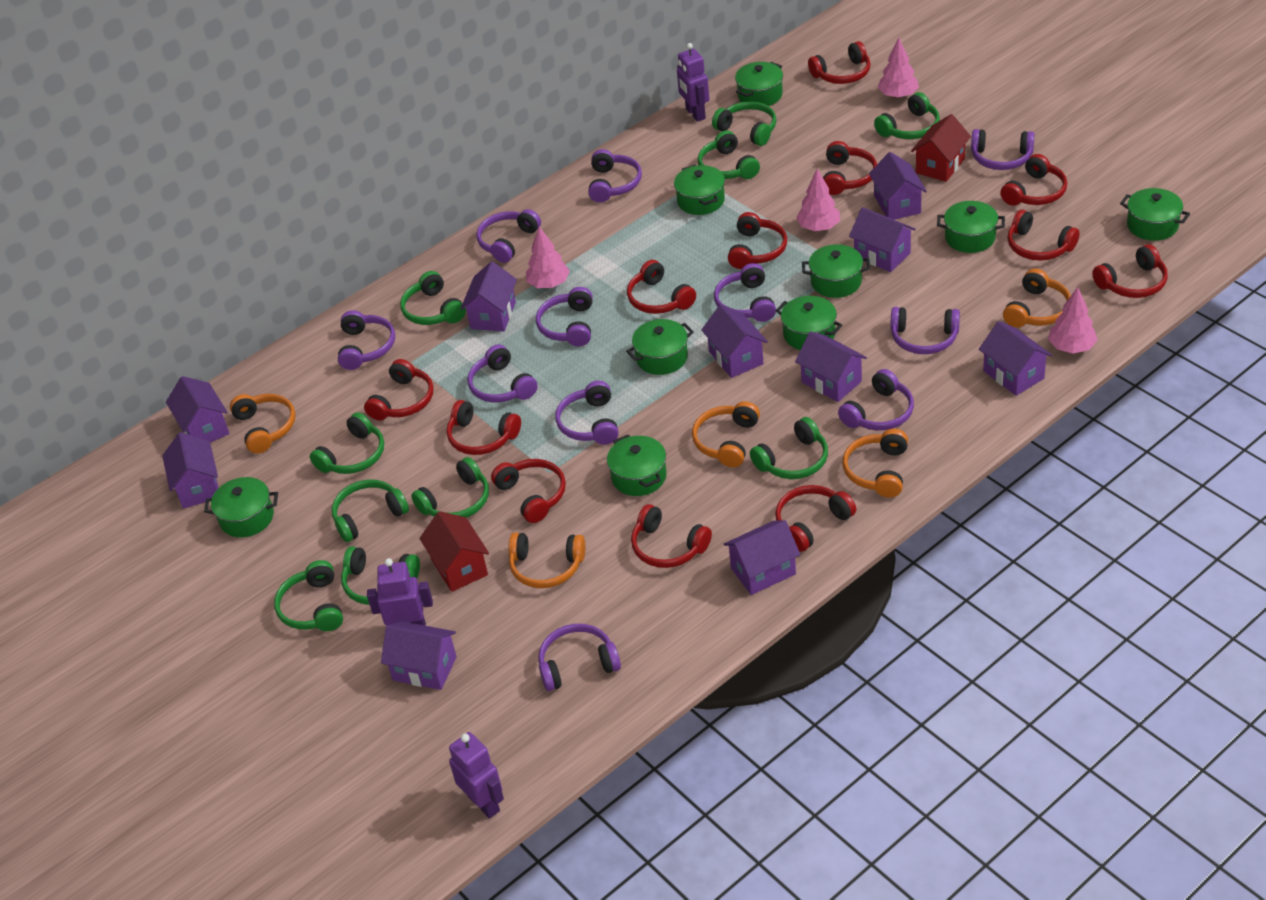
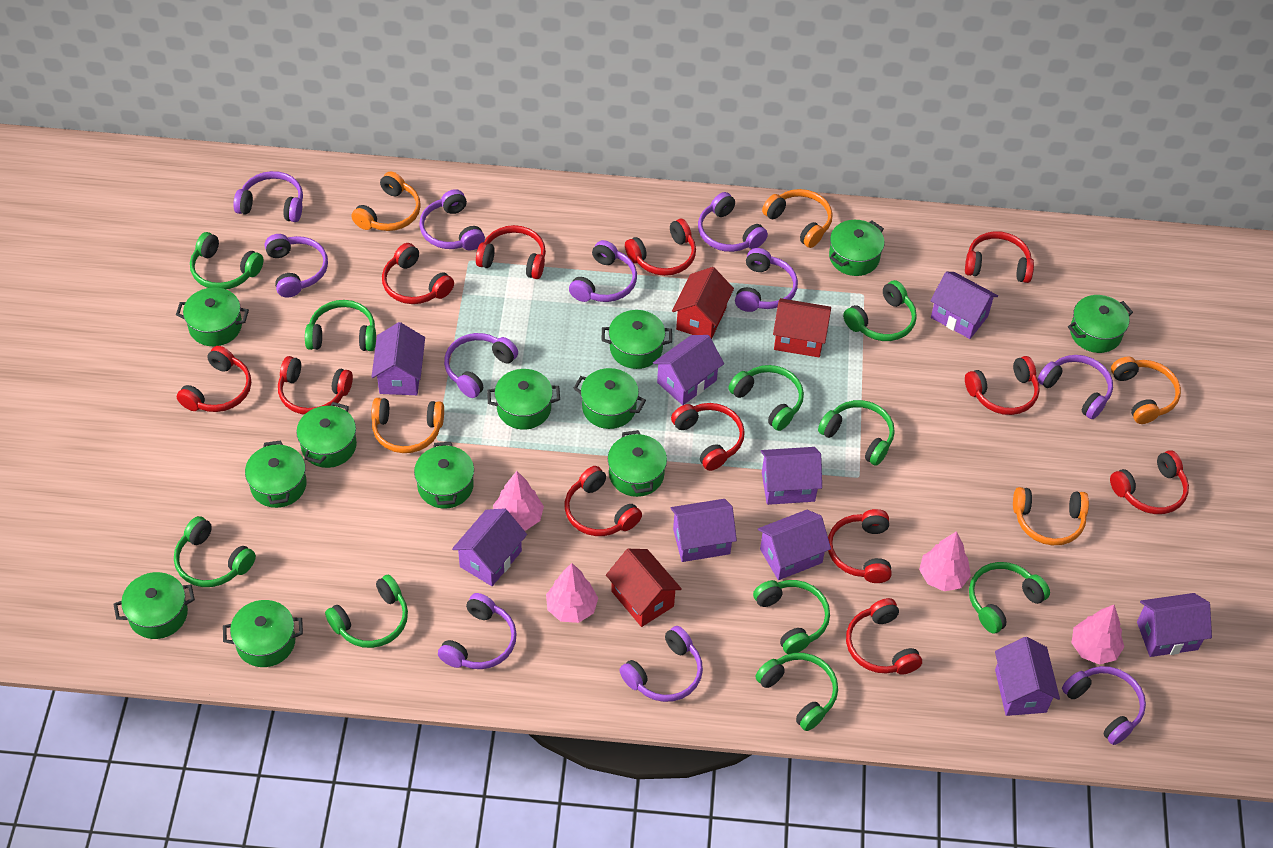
green pot: [204,477,278,538] [607,434,667,496] [626,319,694,375] [674,165,725,215] [735,62,783,106] [776,296,842,350] [802,244,870,298] [937,201,1005,253] [1120,188,1190,241] = 9 -> [113,572,195,639] [176,287,249,346] [223,600,303,667] [245,440,307,508] [296,402,357,468] [414,442,474,509] [487,369,560,430] [573,368,646,429] [602,310,672,369] [608,430,667,497] [829,220,885,276] [1068,295,1133,353] = 12
purple house: [162,432,218,509] [166,376,230,443] [381,621,457,690] [461,261,517,332] [701,304,768,378] [724,520,800,595] [795,331,867,402] [849,207,916,272] [869,152,927,220] [979,321,1052,396] = 10 -> [372,322,425,395] [452,508,527,586] [653,335,724,405] [671,499,737,562] [758,510,831,580] [761,447,822,505] [930,272,998,339] [995,637,1060,716] [1137,593,1212,657] = 9
purple robot: [367,558,433,626] [449,732,504,819] [677,43,709,122] = 3 -> none = 0
red house: [419,511,489,592] [911,114,971,182] = 2 -> [606,549,682,627] [672,267,734,339] [773,298,831,357] = 3

